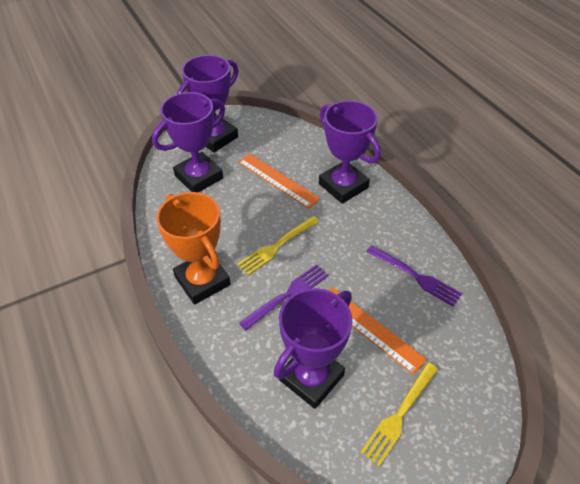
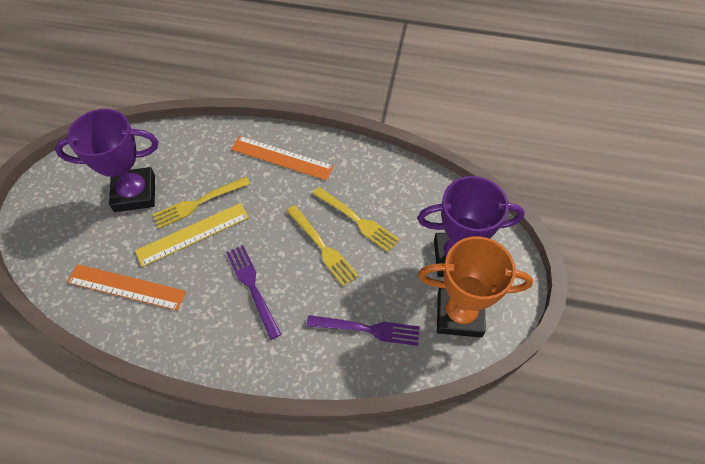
purple trophy: [152,92,225,192] [177,55,238,152] [274,288,353,409] [319,100,381,204] = 4 -> [55,109,158,212] [417,176,525,277] = 2
yellow fork: [237,216,319,275] [360,362,438,467] = 2 -> [153,177,250,229] [287,205,359,287] [313,187,399,252] = 3
yellow ruler: none = 0 -> [135,203,249,267] = 1

